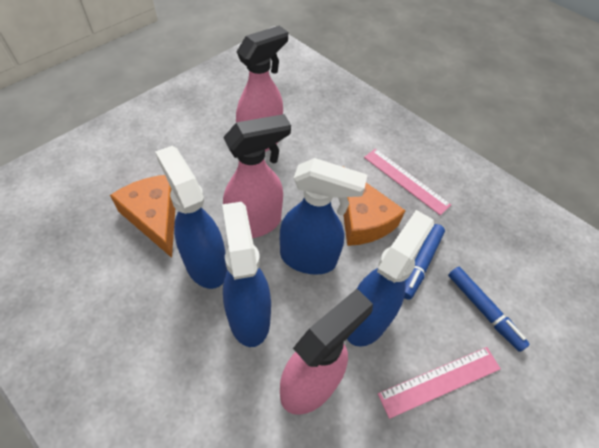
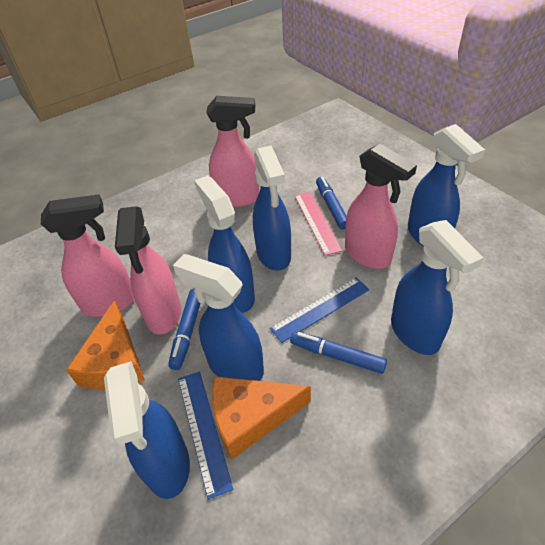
blue marker: [404,224,445,300] [448,267,530,352] = 2 -> [168,288,200,370] [290,331,387,374] [316,177,347,230] = 3
blue ruler: none = 0 -> [178,372,233,500] [270,278,369,343] = 2
blue spray bottle: [155,146,228,289] [222,202,271,347] [280,158,367,275] [347,210,434,347] = 4 -> [104,362,190,499] [173,254,264,381] [194,175,255,313] [253,145,291,271] [391,220,484,355] [408,124,485,247] = 6
pink ruler: [364,149,451,215] [378,347,501,419] = 2 -> [295,192,342,256] = 1
pink spray bottle: [223,114,291,238] [236,26,288,152] [280,289,373,415] = 3 -> [41,194,134,317] [115,206,181,334] [206,96,260,207] [345,143,417,269] = 4

